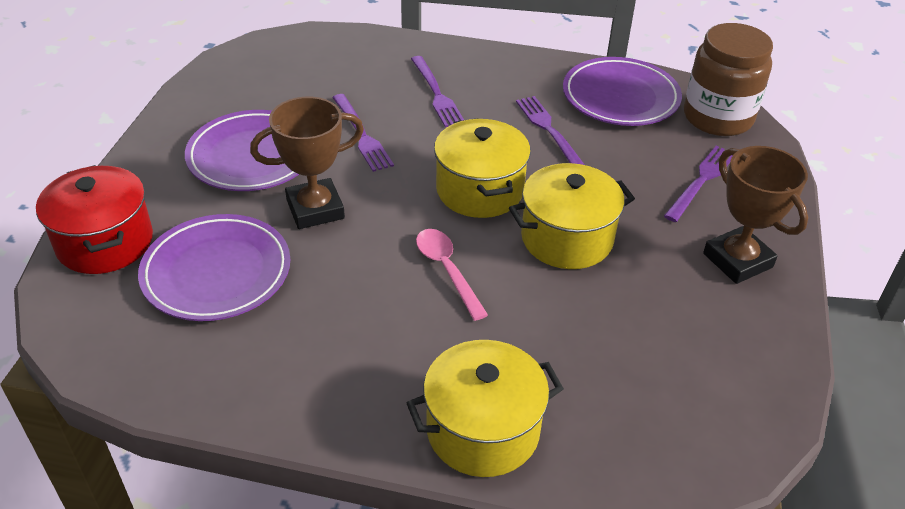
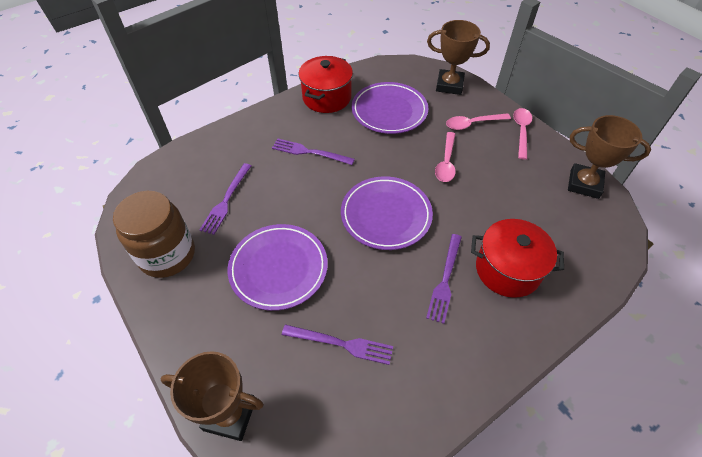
brown trophy: [250,97,364,229] [703,146,808,284] = 2 -> [160,351,264,441] [427,20,490,95] [568,115,651,199] = 3
pink spoon: [416,229,488,321] = 1 -> [435,132,456,182] [446,113,511,130] [513,108,532,160] = 3
red pot: [36,165,153,274] = 1 -> [299,56,353,113] [471,219,564,298] = 2
yellow pot: [407,340,564,477] [434,118,531,218] [509,163,635,269] = 3 -> none = 0

